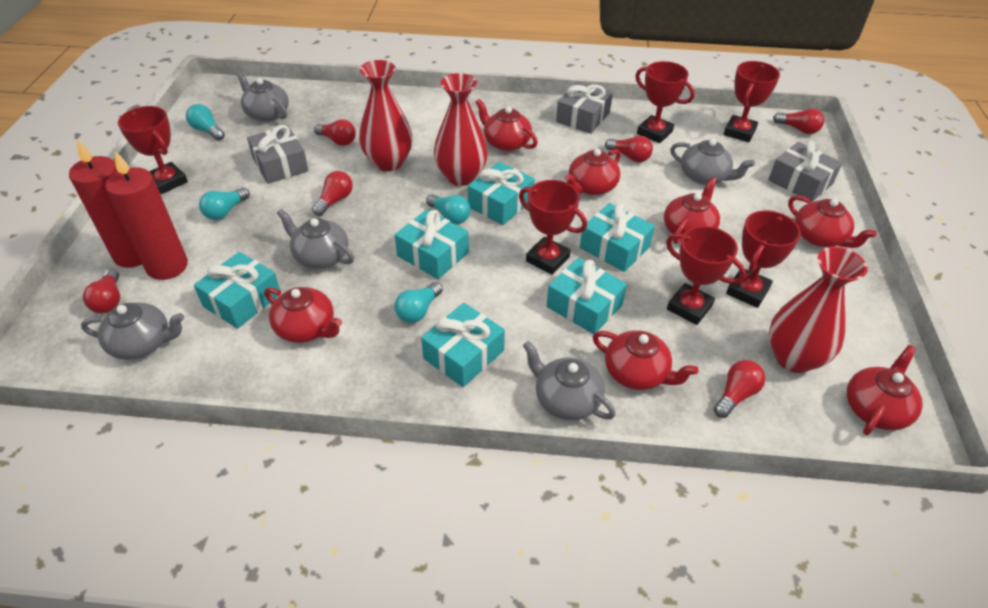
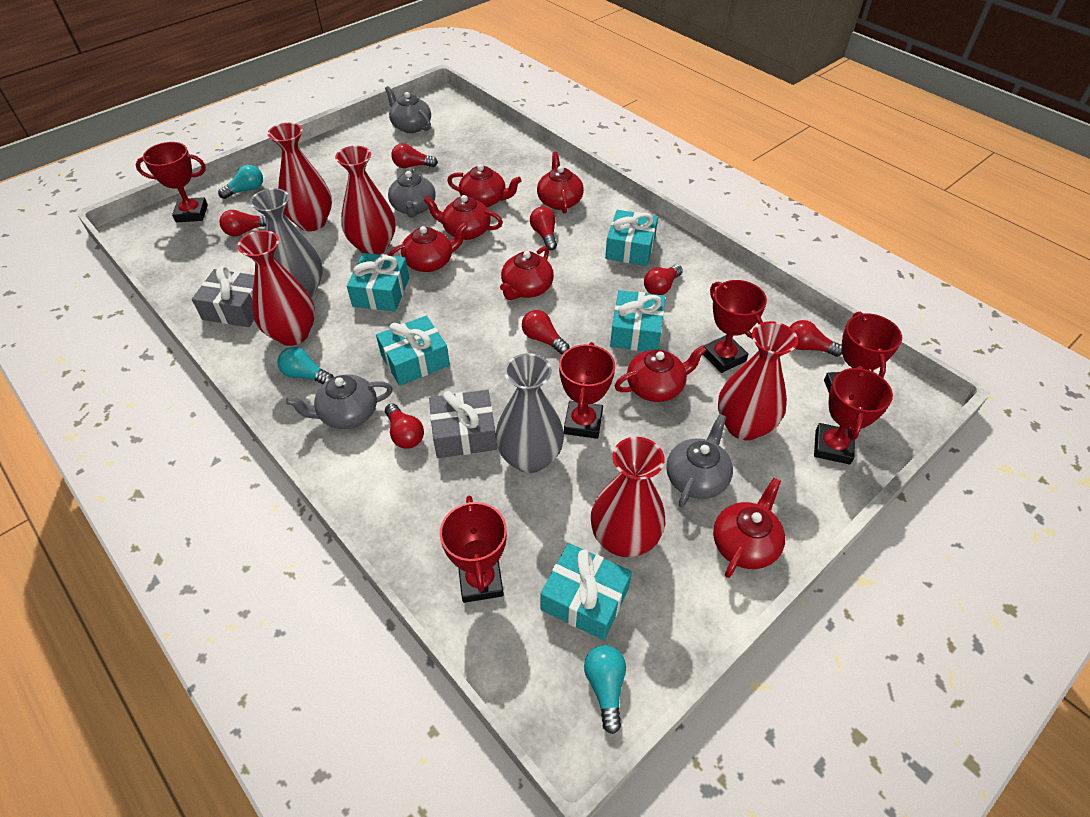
grey gift: [247,125,309,184] [556,81,613,134] [768,141,842,202] = 3 -> [192,266,254,327] [429,390,497,458] = 2
grey teapot: [81,302,184,360] [236,71,289,122] [277,209,354,269] [523,341,616,420] [670,139,755,185] = 5 -> [286,375,393,429] [385,86,431,133] [388,167,436,218] [666,414,733,507] = 4
grey vase: none = 0 -> [250,188,323,297] [495,353,564,473] = 2
red candle: [69,139,142,268] [105,151,188,280] = 2 -> none = 0
red light bulb: [83,269,120,313] [312,171,353,216] [314,119,356,146] [605,136,653,162] [714,360,765,418] [773,108,824,134] = 6 -> [219,210,267,236] [385,403,424,449] [391,143,438,168] [522,310,569,354] [530,206,557,250] [644,264,683,295] [790,320,842,357] = 7
red vase: [359,60,412,171] [434,73,488,186] [769,247,868,373] = 3 -> [237,230,315,346] [267,123,332,231] [335,146,396,255] [591,437,665,557] [718,321,798,440] = 5
turquoise gift: [194,252,280,329] [395,210,469,279] [421,303,505,387] [468,162,535,225] [547,258,627,334] [580,203,655,272] = 6 -> [347,253,409,311] [376,315,450,386] [540,543,632,640] [605,210,658,266] [610,290,665,351] = 5
turquoise light bulb: [186,104,225,141] [199,188,250,220] [394,282,443,323] [426,194,471,224] = 4 -> [218,165,263,199] [277,347,334,384] [584,645,626,734] = 3

